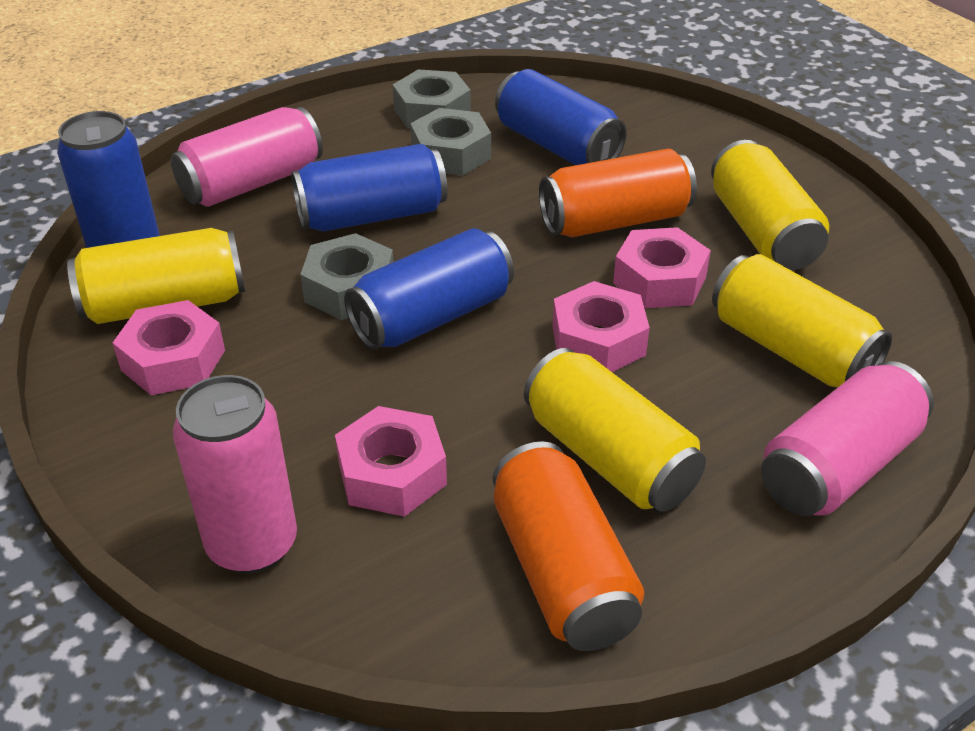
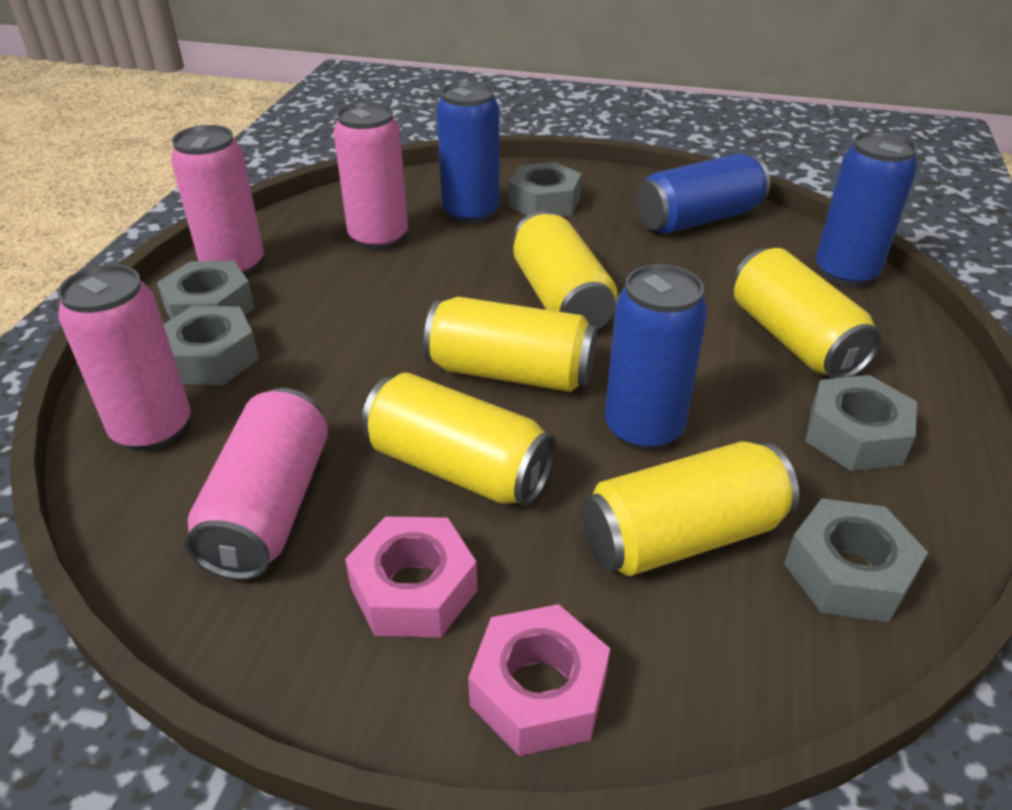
grey nut: [300,233,393,320] [393,69,471,129] [410,108,491,176] = 3 -> [157,261,255,319] [163,305,259,385] [509,162,582,217] [784,499,928,622] [805,375,917,471] = 5
orange can: [493,442,644,651] [539,148,697,237] = 2 -> none = 0
pink can: [171,107,323,207] [173,375,297,574] [761,361,934,516] = 3 -> [58,264,191,451] [171,125,264,276] [185,388,328,580] [334,102,408,250] = 4
pink nut: [113,300,225,395] [335,406,447,517] [552,281,650,372] [613,227,711,308] = 4 -> [345,516,477,638] [468,604,610,756] = 2
yellow can: [67,228,245,324] [524,348,706,512] [711,140,829,270] [712,254,892,387] = 4 -> [362,372,556,506] [423,297,597,392] [513,211,618,330] [582,441,799,576] [733,248,882,379] = 5

